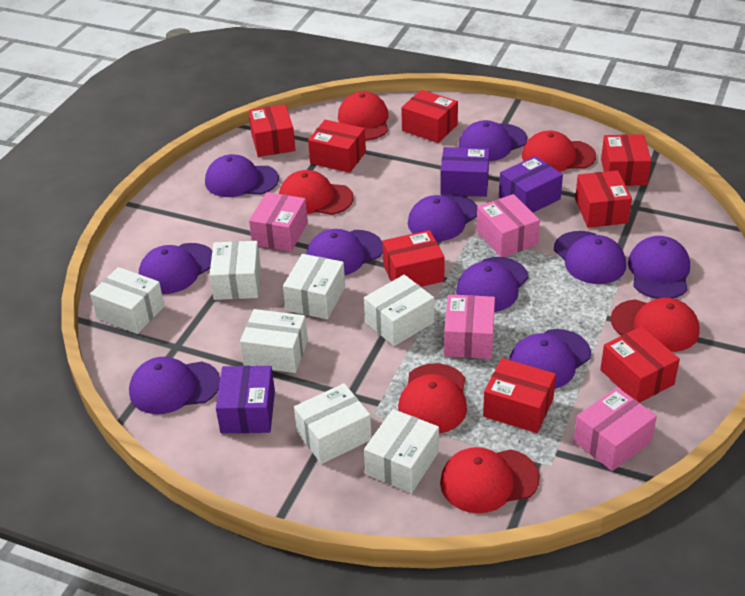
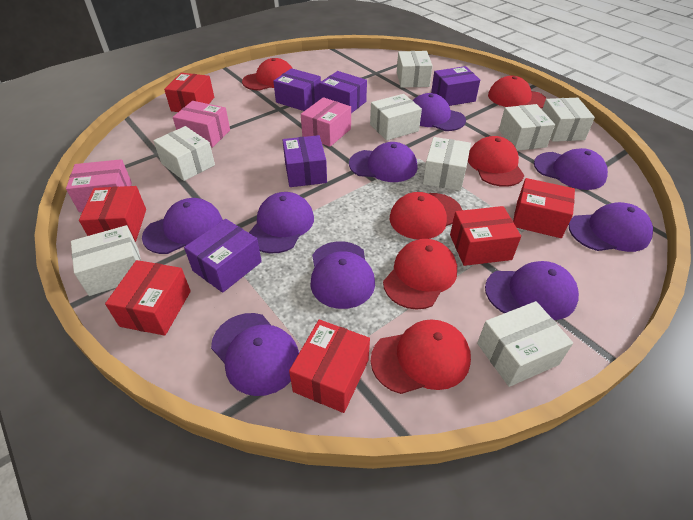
pink box: [249,192,308,252] [444,294,495,359] [476,194,540,257] [574,387,657,471] = 4 -> [66,159,132,212] [173,101,230,148] [301,97,351,147] = 3
purple box: [216,366,275,433] [440,147,489,197] [499,156,563,213] = 3 -> [184,219,262,293] [273,68,321,111] [282,135,327,187] [319,71,367,113] [431,66,480,106] = 5
purple cap: [129,357,220,414] [139,243,212,294] [205,154,279,197] [306,229,383,275] [408,194,478,241] [456,257,528,312] [459,120,527,161] [509,329,591,389] [554,231,626,284] [628,236,690,299] = 10 -> [142,198,223,254] [211,313,299,396] [249,192,314,253] [310,241,375,309] [349,142,417,182] [413,93,466,131] [485,261,579,320] [534,148,608,190] [569,202,653,252] = 9
red box: [248,104,295,157] [308,120,366,173] [382,230,445,287] [401,90,458,143] [483,358,556,433] [575,170,632,228] [600,326,680,403] [601,134,651,186] = 8 -> [79,186,146,242] [105,260,191,336] [164,73,214,112] [289,319,370,413] [450,206,521,266] [513,178,575,238] = 6
white box: [90,267,164,334] [209,241,261,300] [240,309,308,373] [283,254,345,319] [294,383,372,464] [364,275,434,346] [364,409,439,493] = 7 -> [71,225,141,296] [153,126,215,181] [370,94,422,141] [397,51,433,88] [423,137,471,191] [477,301,573,387] [499,104,555,151] [542,98,595,142] = 8

